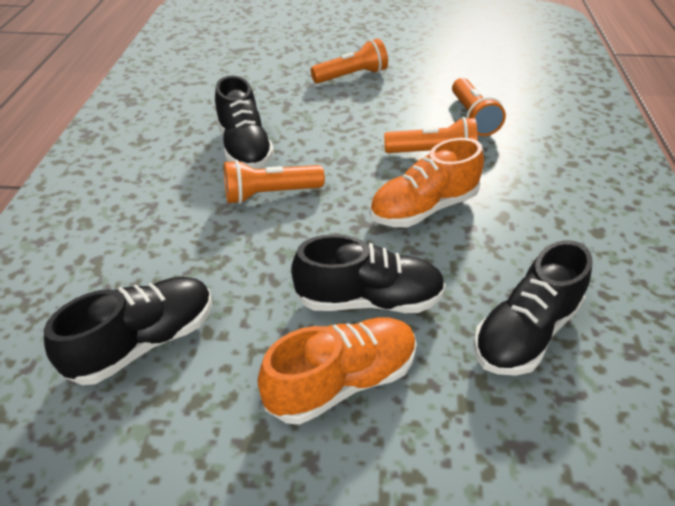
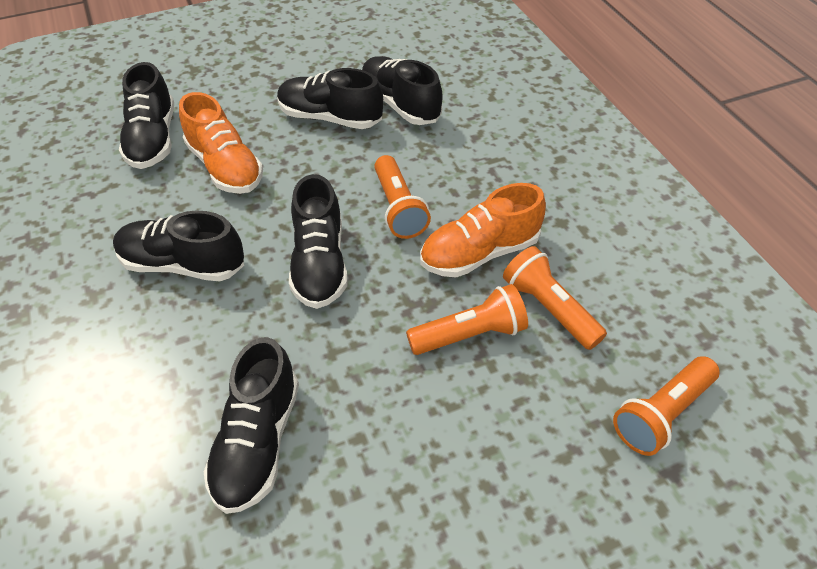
black shoe: [44,277,212,385] [215,76,274,169] [291,234,446,313] [473,240,592,376] = 4 -> [113,210,244,282] [119,62,174,169] [204,337,299,514] [277,68,383,129] [289,174,347,309] [362,56,443,125] = 6

